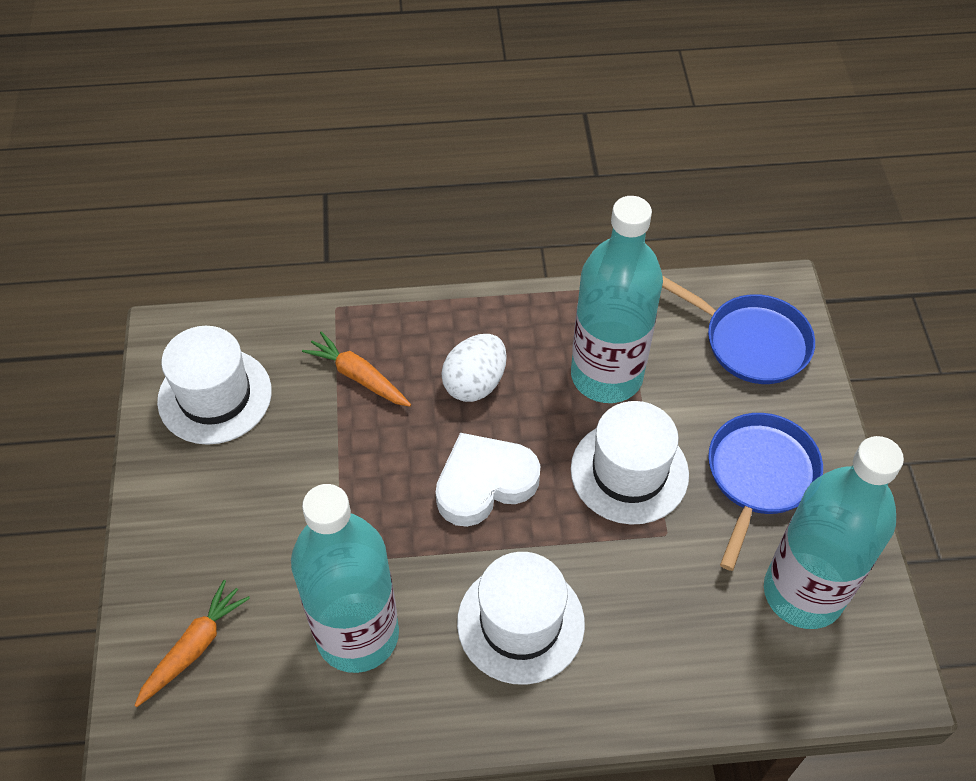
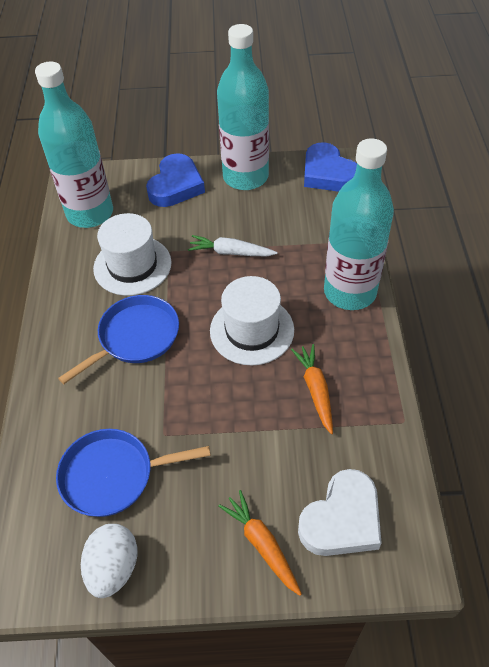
blue heart: none = 0 -> [146,153,205,207] [304,142,357,192] = 2
white carrot: none = 0 -> [188,235,277,256] = 1
white hat: [157,326,272,445] [457,552,585,685] [571,401,689,525] = 3 -> [93,213,172,296] [210,276,294,365] = 2

